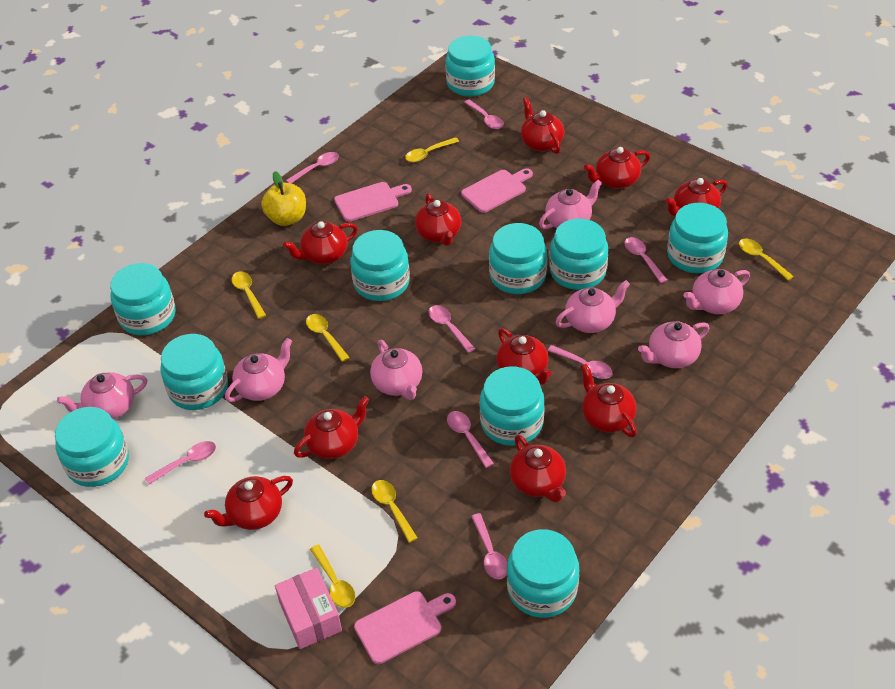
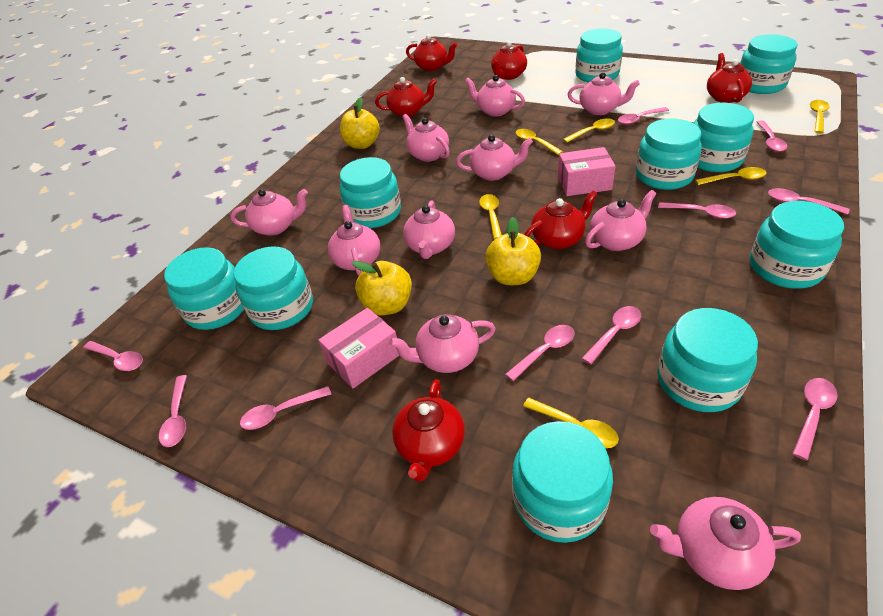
pink box: [275,568,342,649] = 1 -> [318,308,399,388] [558,147,616,196] = 2
pink cutting board: [334,182,412,222] [354,591,456,664] [461,168,533,213] = 3 -> none = 0
pink spoon: [145,441,216,485] [286,152,339,184] [429,305,475,353] [447,411,494,468] [464,99,504,129] [471,513,507,579] [547,345,613,379] [624,237,668,283] = 8 -> [83,341,143,371] [159,375,187,447] [240,386,331,430] [505,325,575,381] [582,306,641,364] [618,107,669,125] [658,202,736,219] [757,121,787,152] [768,188,850,215] [792,378,838,460] = 10
pink teapot: [57,372,147,419] [225,338,292,402] [370,340,422,400] [539,180,602,229] [555,280,630,333] [638,321,709,368] [683,269,750,314] = 7 -> [231,189,308,236] [328,205,380,275] [389,314,496,373] [402,114,450,162] [403,200,455,259] [456,135,533,181] [465,75,525,117] [568,72,640,115] [585,190,656,251] [650,497,801,590] = 10
red teapot: [204,476,293,530] [283,221,358,264] [294,396,369,459] [415,193,461,246] [496,328,551,385] [510,435,566,503] [521,97,564,154] [581,364,637,437] [584,147,650,189] [665,178,727,216] = 10 -> [375,77,437,117] [392,379,465,482] [406,34,457,71] [491,41,527,80] [524,190,598,249] [707,53,752,103] = 6
yellow apple: [261,171,306,226] = 1 -> [340,98,380,149] [352,261,412,316] [485,217,541,285] = 3

